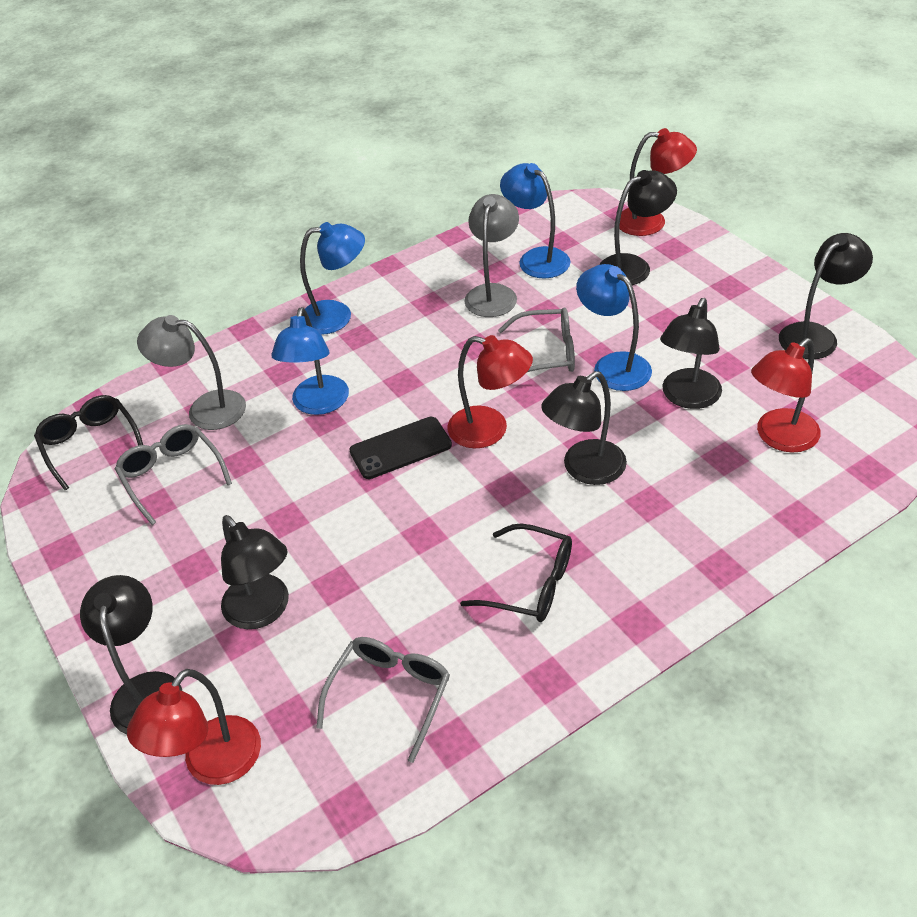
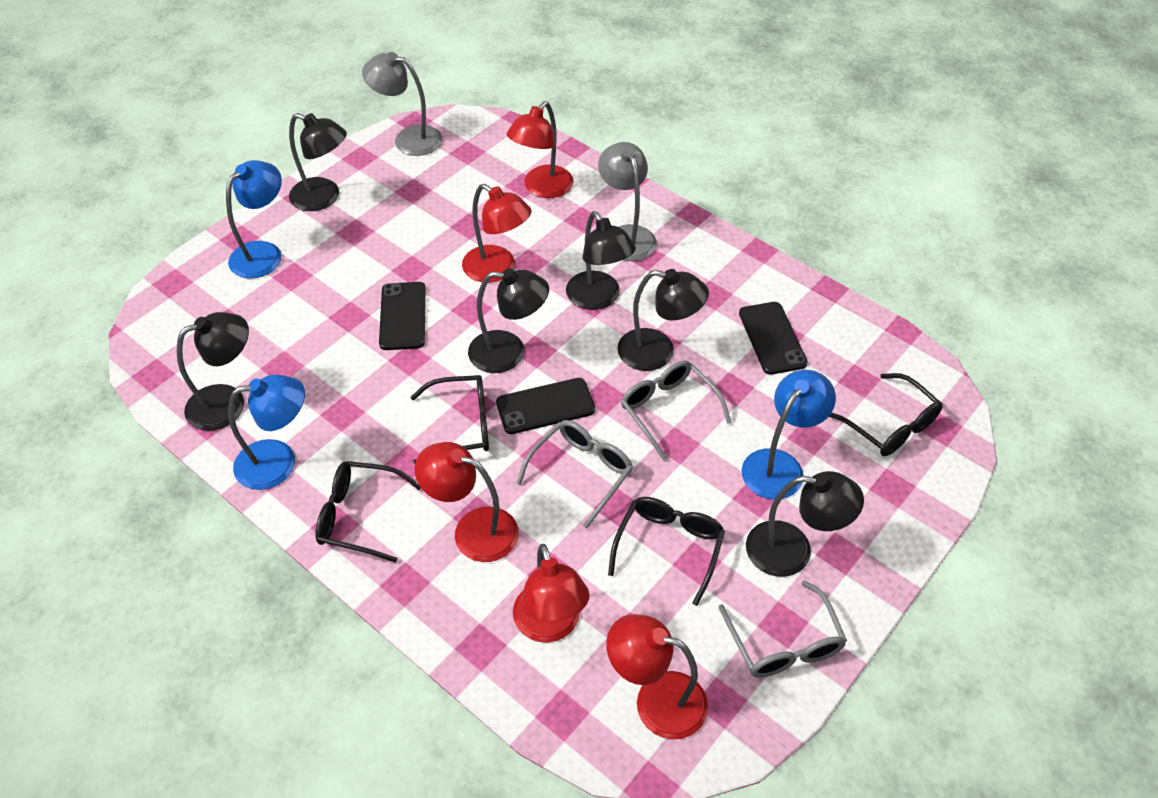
black glasses: [34,395,143,490] [460,523,572,622] = 2 -> [316,461,421,563] [411,375,489,464] [608,497,725,606] [829,373,943,456] = 4
black phone: [349,417,452,479] = 1 -> [379,282,426,350] [496,378,595,434] [739,302,808,375] = 3
blue lamp: [271,307,349,415] [300,222,365,335] [500,163,570,279] [576,264,652,391] = 4 -> [226,160,282,279] [228,375,305,490] [742,370,836,499] = 3
red lamp: [127,669,261,785] [447,335,533,448] [619,128,697,236] [751,338,821,453] = 4 -> [414,442,519,562] [462,184,532,283] [507,102,573,198] [513,544,590,643] [606,614,708,740] = 5

